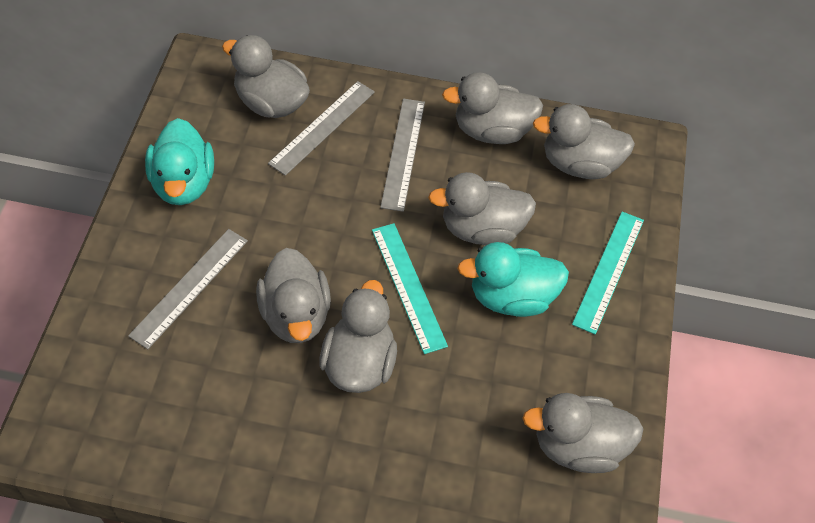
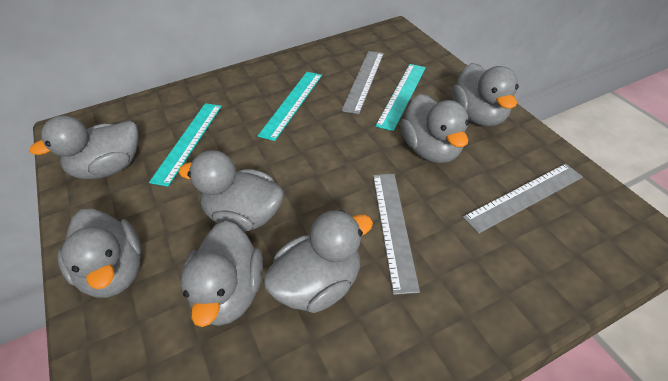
turquoise duck: [145,118,214,205] [457,242,569,317] = 2 -> none = 0
turquoise ruler: [372,223,448,354] [572,211,644,334] = 2 -> [149,103,222,186] [258,72,322,141] [375,64,426,131] = 3

